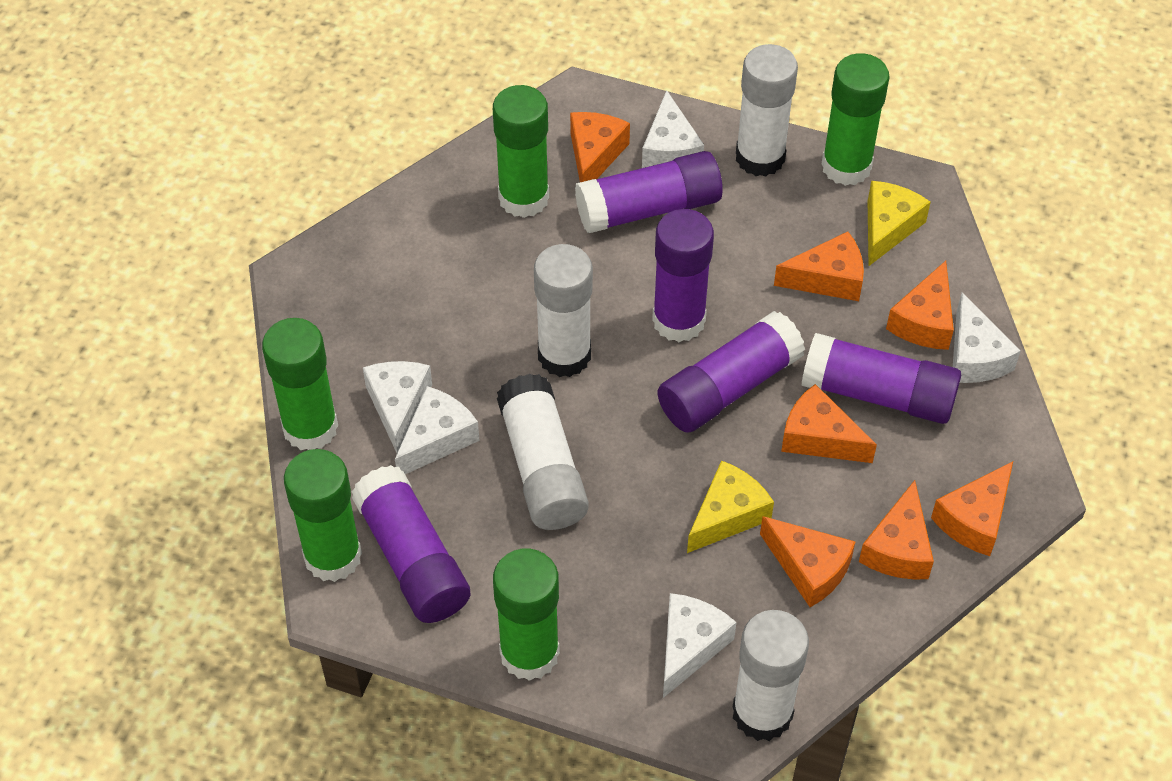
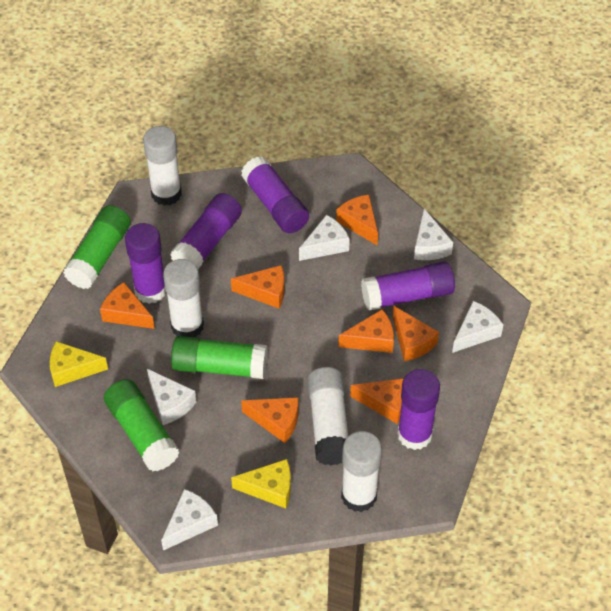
green glue stick: [262,318,338,450] [284,449,362,582] [493,85,549,218] [493,549,560,681] [821,53,890,186] = 5 -> [63,205,131,289] [104,379,180,472] [171,336,268,379] = 3

